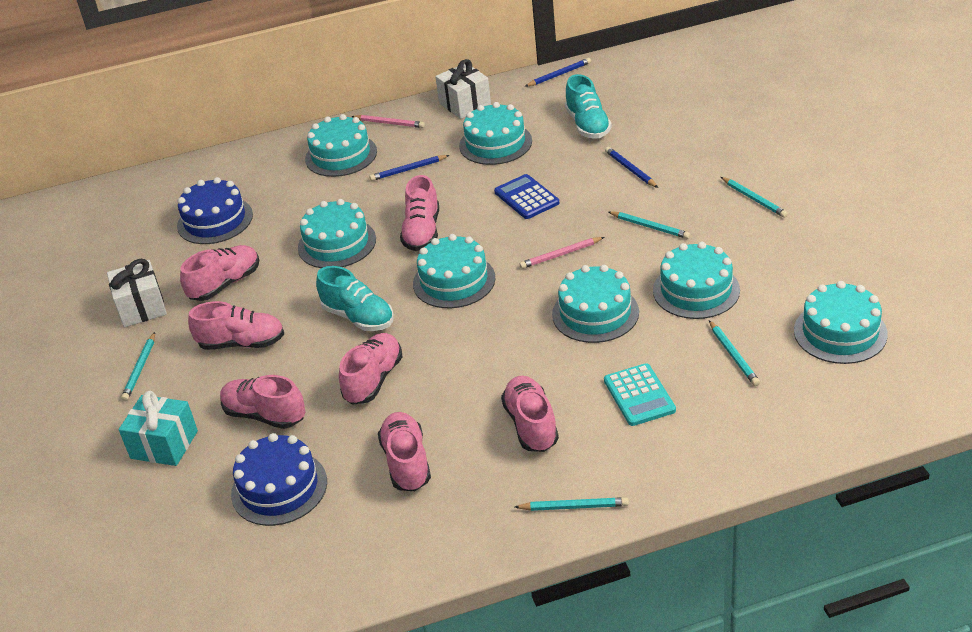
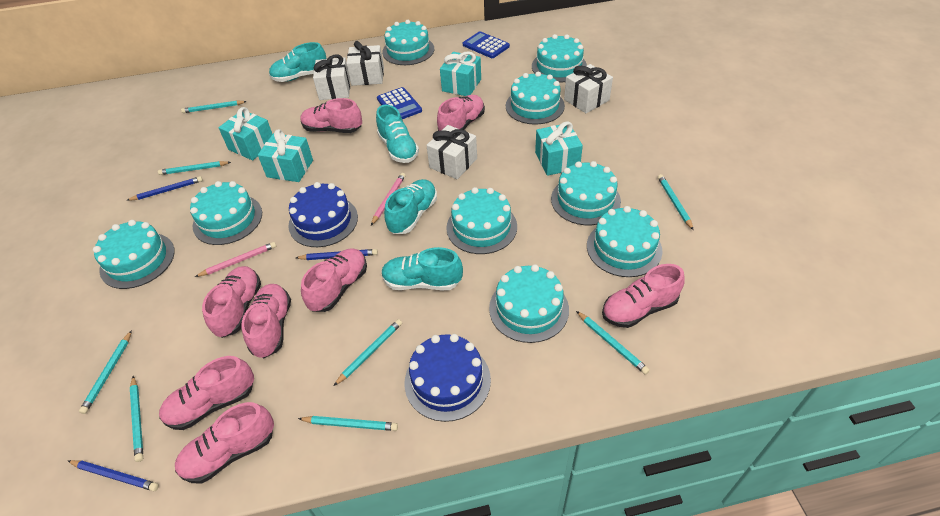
blue calculator: [494,174,559,219] = 1 -> [377,87,422,119] [463,31,510,58] = 2
pink shoe: [180,245,259,301] [188,301,284,350] [220,375,306,429] [339,333,403,405] [378,412,431,491] [400,175,439,251] [501,376,559,452] = 7 -> [159,356,254,430] [175,402,274,484] [202,266,261,338] [241,284,291,358] [301,98,362,133] [301,248,367,312] [437,95,485,131] [602,264,685,328] = 8
turquoise cake: [298,199,376,268] [305,114,377,177] [413,234,495,308] [459,102,532,165] [552,265,639,343] [653,242,740,319] [794,281,888,364] = 7 -> [93,220,175,289] [190,181,262,245] [382,20,434,65] [446,187,517,254] [489,264,569,343] [506,72,565,125] [532,34,587,82] [551,161,621,225] [587,206,663,277] = 9
turquoise calculator: [604,363,676,426] = 1 -> none = 0
turquoise gift: [119,391,198,466] = 1 -> [218,107,272,160] [258,129,313,182] [440,51,481,96] [535,121,583,176] = 4
turquoise pencil: [121,332,155,401] [515,497,629,511] [609,211,690,239] [709,320,760,386] [721,177,788,218] = 5 -> [79,330,132,414] [130,376,143,462] [158,161,231,175] [181,100,247,113] [298,416,398,431] [334,319,402,386] [576,311,650,374] [658,174,694,230] = 8
turquoise shoe: [316,266,394,331] [565,74,612,138] = 2 -> [269,42,327,82] [376,105,419,163] [381,247,463,290] [384,179,437,234] = 4
white gift: [107,259,167,327] [435,59,491,119] = 2 -> [313,55,350,100] [346,41,384,86] [427,125,477,179] [564,64,613,113] = 4

